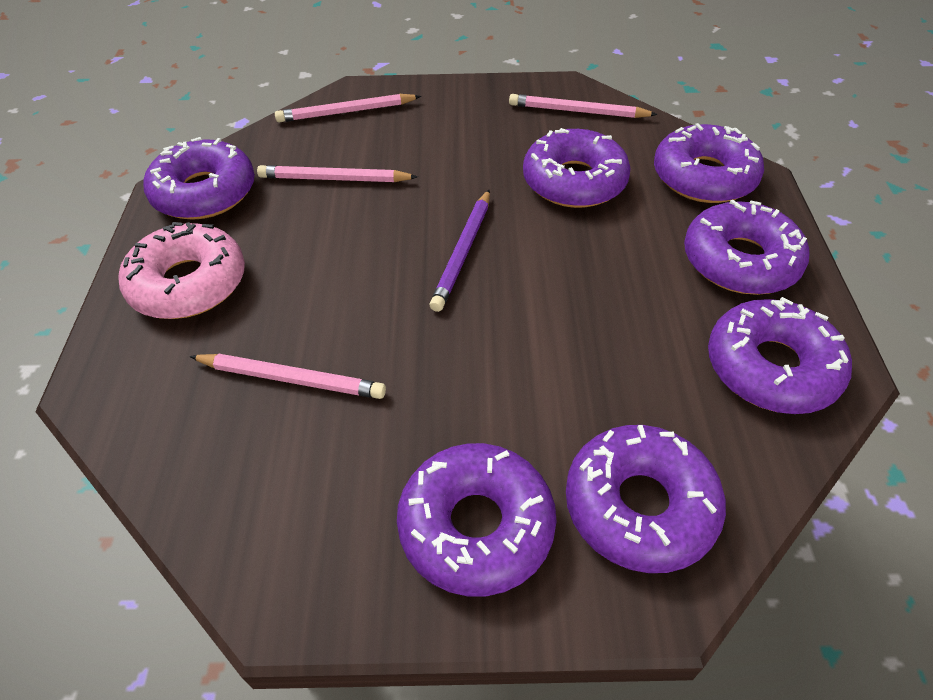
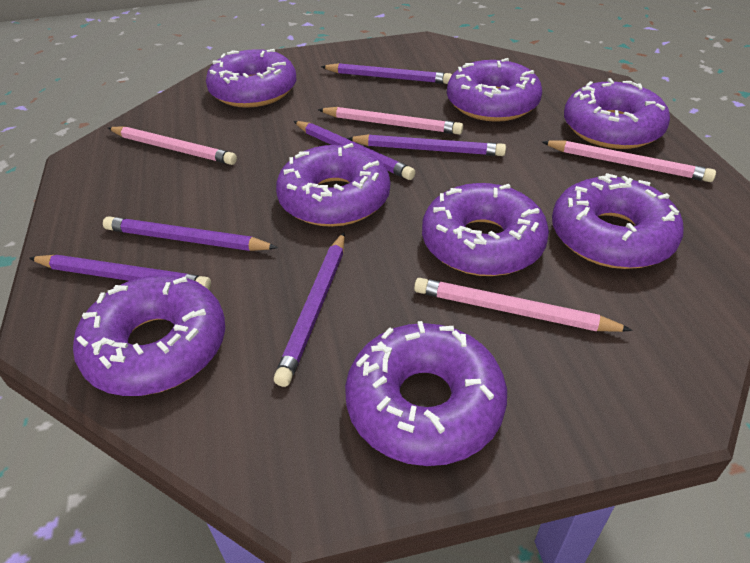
pink donut: [119,222,245,319] = 1 -> none = 0
purple donut: [143,137,255,220] [397,443,557,596] [523,128,631,208] [566,425,726,573] [654,123,764,203] [684,199,810,295] [708,297,852,414] = 7 -> [73,275,225,396] [206,49,296,108] [276,143,390,227] [345,321,507,466] [422,183,549,276] [447,58,542,122] [552,173,684,269] [564,78,670,149] = 8
purple pencil: [430,189,490,312] = 1 -> [29,255,211,290] [103,216,278,251] [274,233,345,387] [293,121,416,180] [321,63,452,84] [347,134,506,156] = 6

